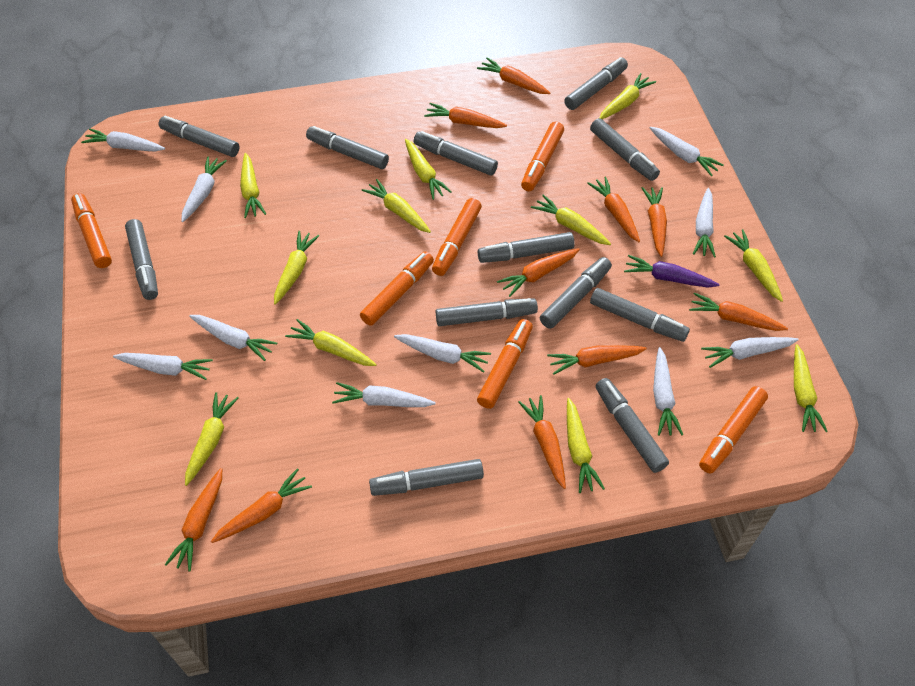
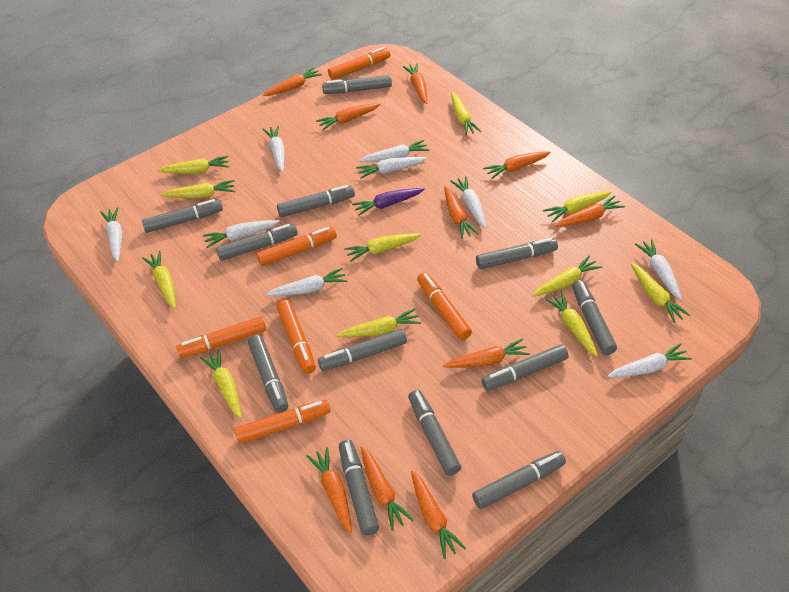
white carrot: [81,128,165,152] [113,353,213,380] [181,156,227,222] [189,315,277,361] [332,382,436,407] [394,334,491,373] [650,127,724,176] [653,347,683,436] [693,188,716,258] [701,337,799,368] = 10 -> [100,207,122,262] [203,220,280,248] [263,126,285,172] [266,268,348,296] [356,157,428,179] [359,140,430,162] [450,176,487,228] [607,343,692,377] [635,239,682,300] = 9

